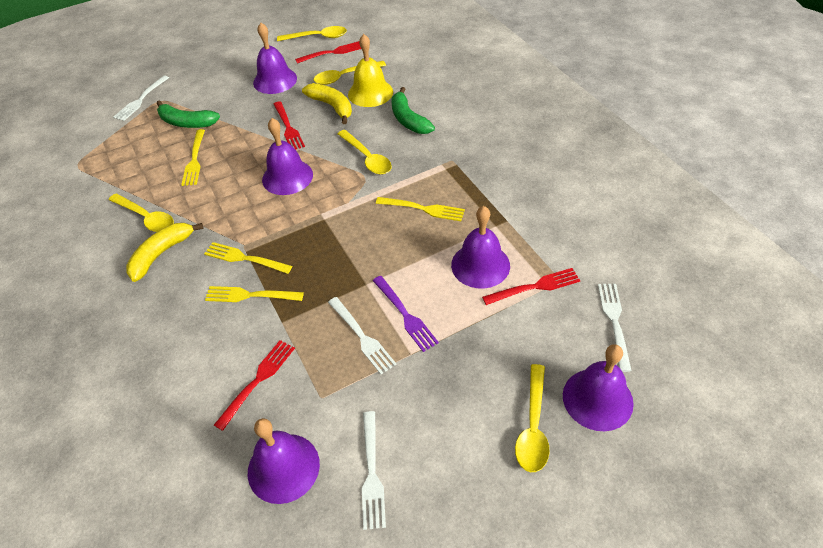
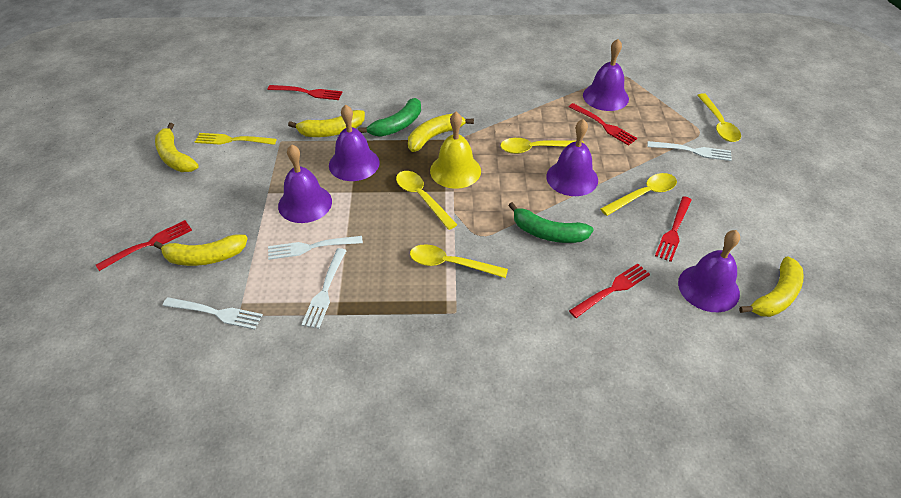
purple fork: [373,276,439,352] = 1 -> none = 0
red fork: [214,340,295,431] [274,101,305,150] [295,41,361,64] [482,268,580,305] = 4 -> [96,220,192,271] [268,85,342,100] [569,103,637,146] [569,263,650,318] [655,196,692,262] = 5
yellow banana: [126,223,204,282] [302,83,352,124] = 2 -> [154,234,248,266] [155,123,199,172] [288,110,365,137] [408,114,474,152] [739,257,804,317] = 5
yellow fork: [181,129,205,186] [204,242,292,274] [205,286,304,302] [376,197,465,221] = 4 -> [195,133,277,145] = 1

